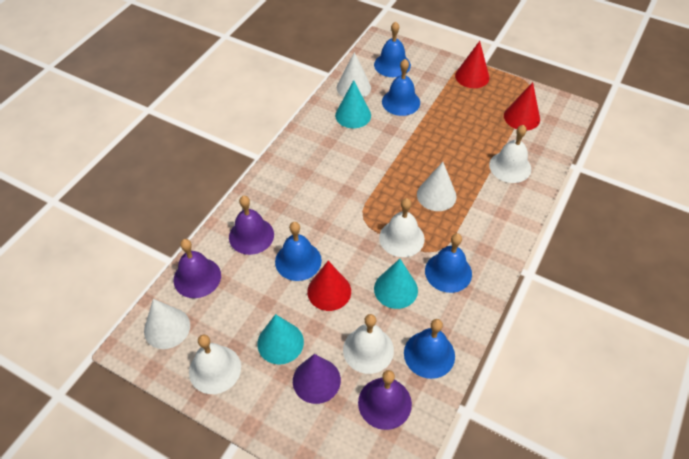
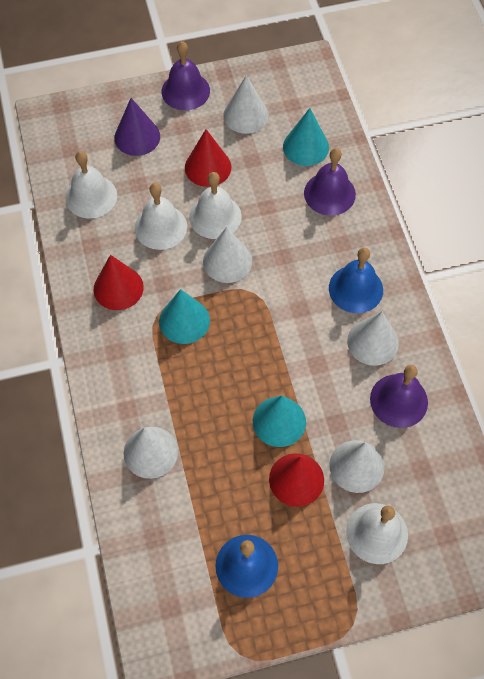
blue bell: [275,222,322,281] [374,21,411,77] [382,59,420,116] [404,319,455,379] [425,233,472,293] = 5 -> [215,535,278,598] [329,248,383,313] = 2
white cone: [144,299,190,349] [337,52,371,98] [417,162,457,211] = 3 -> [124,427,178,479] [203,227,252,283] [223,75,269,134] [329,440,384,493] [347,312,399,366] = 5

